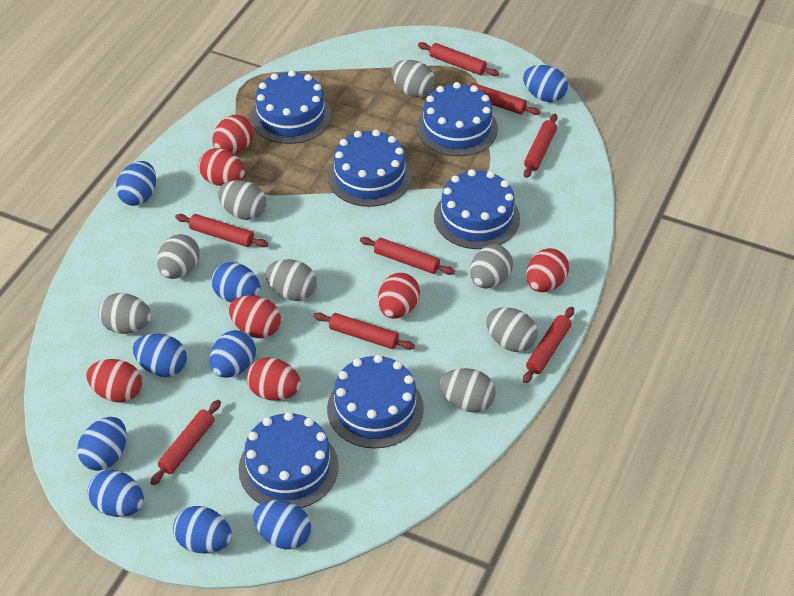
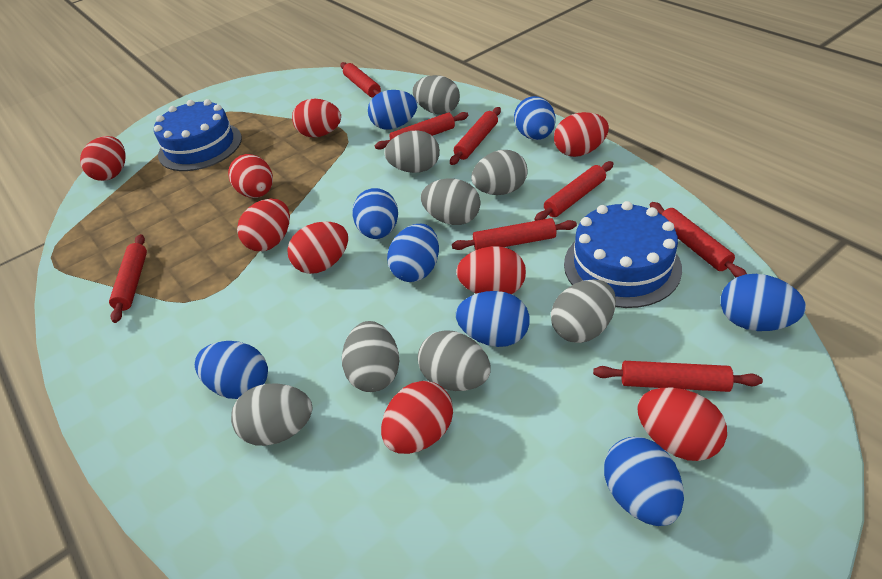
blue cake: [238,412,339,508] [251,70,331,144] [327,355,424,449] [328,130,412,207] [417,82,498,156] [434,169,520,249] = 6 -> [154,99,242,171] [564,201,682,308] = 2
blue egg: [77,417,126,471] [88,470,144,517] [116,161,156,206] [133,334,187,377] [173,506,232,554] [210,330,256,378] [211,262,260,302] [253,500,311,549] [523,65,568,102] = 9 -> [195,341,268,399] [352,188,398,239] [368,90,417,130] [387,224,439,282] [456,291,530,347] [514,96,556,140] [604,437,684,526] [721,274,806,331] = 8
red egg: [86,359,142,403] [199,148,245,186] [212,115,254,153] [229,295,281,338] [247,357,301,401] [378,272,420,319] [526,248,569,292] = 7 -> [80,136,126,181] [228,154,273,198] [237,199,290,251] [287,222,348,274] [292,99,341,138] [381,381,453,454] [456,246,526,294] [554,112,609,157] [637,388,727,461] = 9

